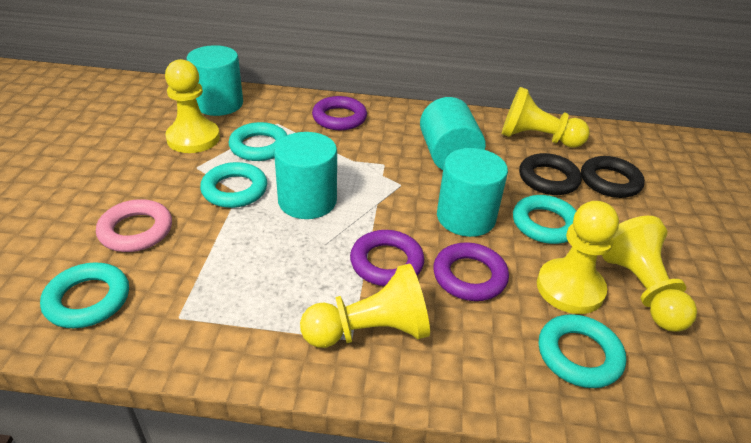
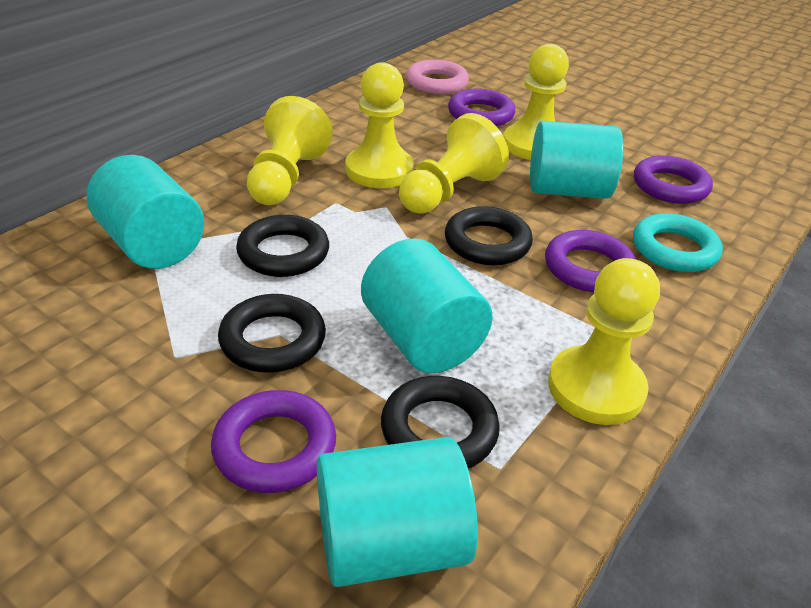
black ring: [519,153,582,195] [581,156,645,198] = 2 -> [218,294,326,373] [236,215,329,277] [381,376,500,469] [445,206,533,265] = 4
purple ring: [312,96,367,130] [350,230,424,286] [433,242,509,301] = 3 -> [211,390,336,493] [448,89,516,126] [545,230,636,292] [634,155,713,204] = 4
turquoise ring: [40,263,129,328] [200,162,267,208] [229,122,287,161] [513,195,576,244] [539,314,626,388] = 5 -> [633,213,723,272] = 1

